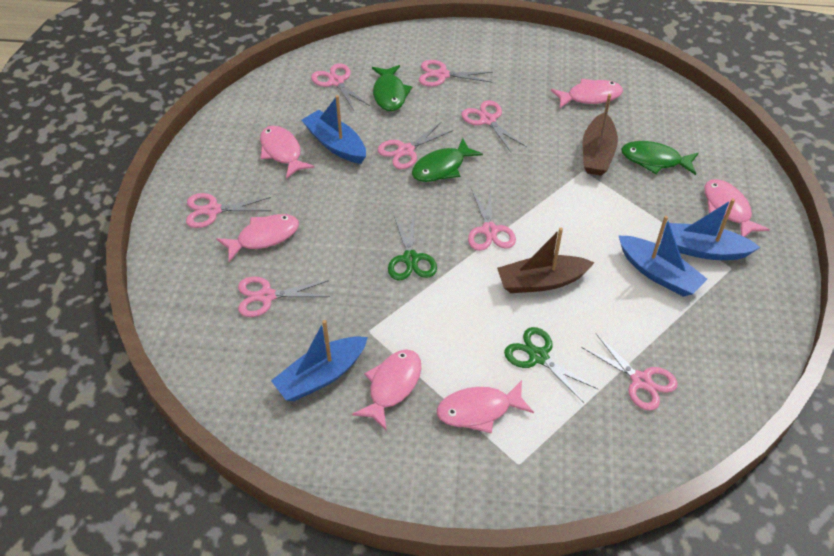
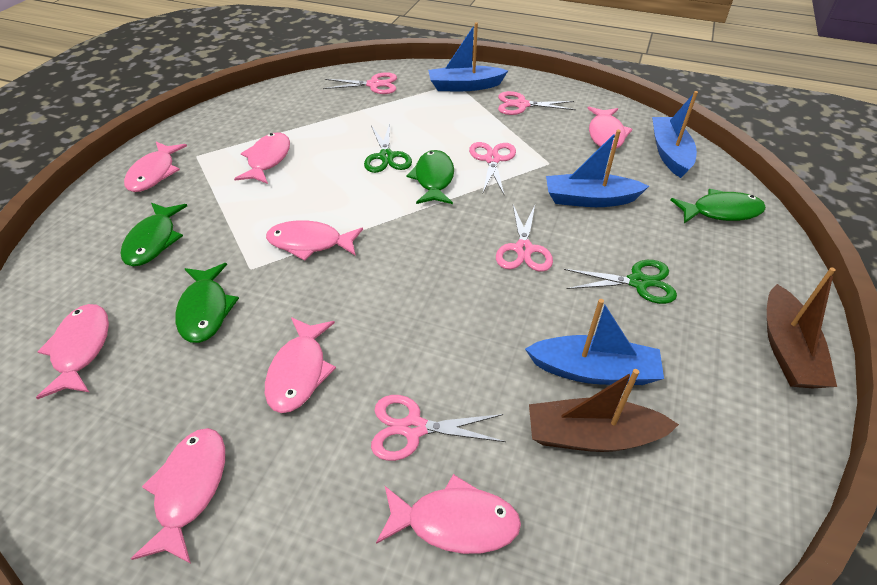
green fish: [372,65,412,111] [412,138,483,182] [621,141,698,175] = 3 -> [121,203,187,266] [175,263,239,343] [406,150,454,204] [671,189,766,224] = 4
pink fish: [216,214,299,262] [260,126,314,179] [352,349,421,430] [437,380,534,433] [551,79,623,108] [704,179,770,237] = 6 -> [36,304,109,399] [124,142,187,192] [131,428,225,564] [234,132,290,184] [265,317,336,413] [266,220,363,261] [376,474,521,554] [587,107,632,150] = 8
pink scissors: [186,193,271,228] [238,276,330,317] [311,63,370,110] [377,122,454,169] [419,60,493,87] [462,100,527,152] [468,188,516,251] [581,334,678,411] = 8 -> [323,72,397,94] [371,395,506,461] [469,142,516,196] [496,205,553,272] [498,91,576,115] = 5

